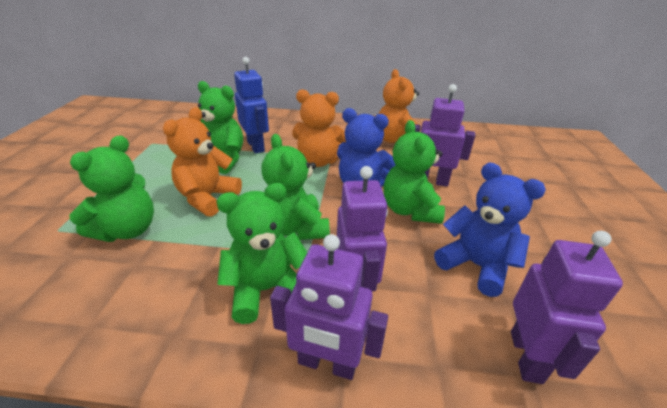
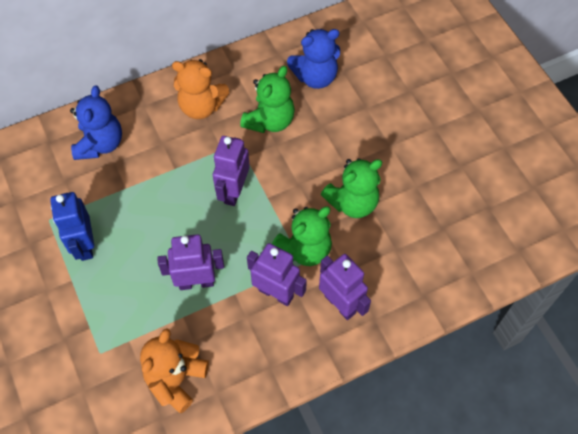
green teddy bear: [70,135,154,242] [198,81,243,174] [216,183,307,324] [261,134,330,240] [383,120,445,224] = 5 -> [240,66,295,133] [272,206,332,266] [321,158,382,218] = 3
orange teddy bear: [163,107,242,217] [292,89,346,167] [379,69,419,143] = 3 -> [140,329,209,413] [172,59,230,119] = 2

